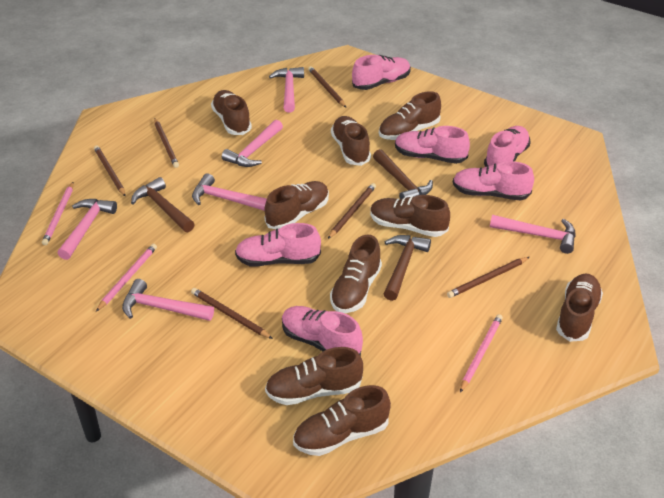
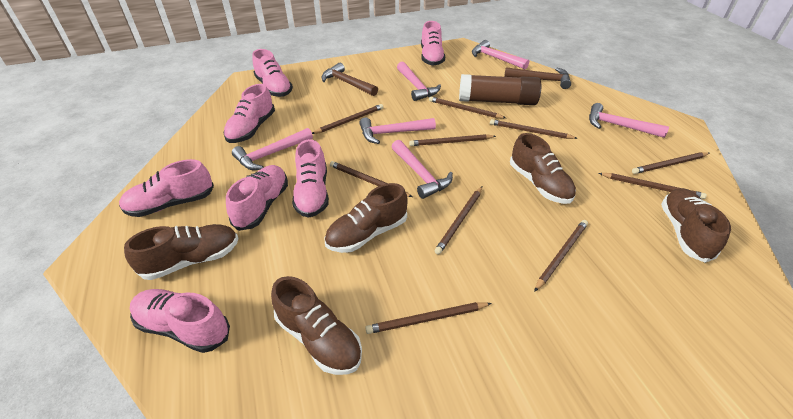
brown glue stick: none = 0 -> [459,74,541,105] = 1
brown hammer: [131,177,195,232] [373,149,433,199] [383,235,431,301] = 3 -> [321,63,378,96] [504,67,571,89] = 2
brown pencil: [94,145,126,197] [154,119,179,168] [191,288,273,339] [308,66,346,107] [328,183,376,239] [447,257,529,298] = 6 -> [312,104,383,134] [330,161,412,197] [365,302,492,334] [409,134,496,146] [429,96,506,118] [435,186,482,255] [490,119,577,139] [534,220,588,292] [599,173,707,199] [632,152,710,174] = 10
brown shoe: [211,90,252,135] [264,181,329,229] [265,347,363,405] [293,385,391,456] [330,235,382,313] [331,116,371,166] [370,195,450,237] [379,92,441,140] [556,274,603,342] = 9 -> [124,224,238,280] [271,276,362,375] [324,183,407,253] [510,133,576,204] [661,188,731,263] = 5
pink pencil: [42,182,73,245] [96,244,157,312] [460,314,503,393] = 3 -> none = 0
pink shoe: [235,223,321,266] [282,306,363,356] [352,55,411,90] [395,126,470,164] [453,161,534,201] [484,126,530,167] = 6 -> [119,159,214,217] [130,289,230,353] [223,84,275,143] [226,165,288,231] [252,49,293,97] [292,139,329,218] [421,21,445,66] = 7

